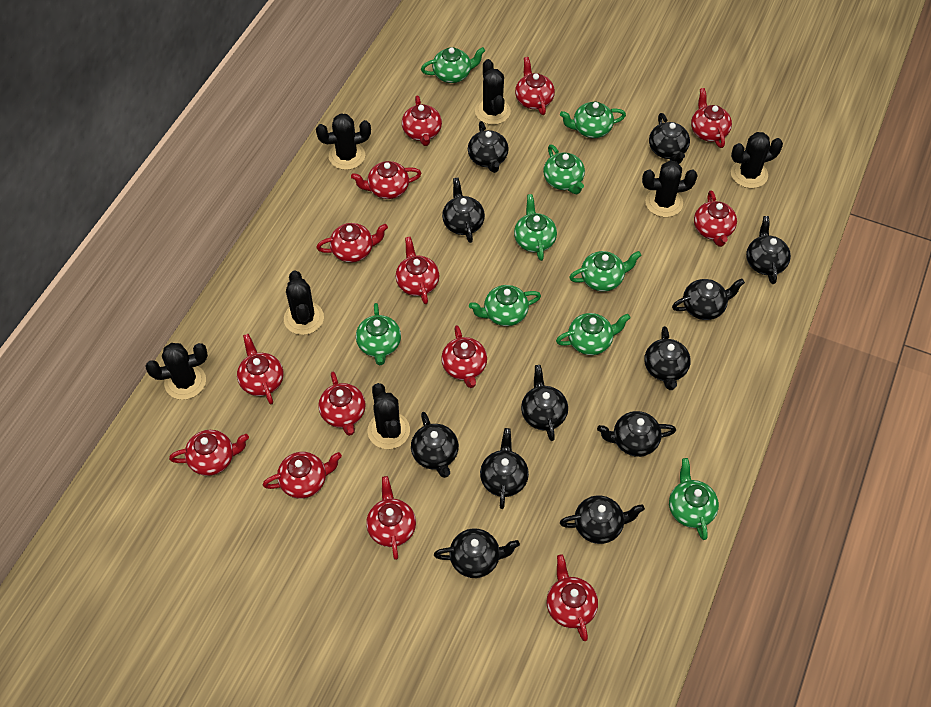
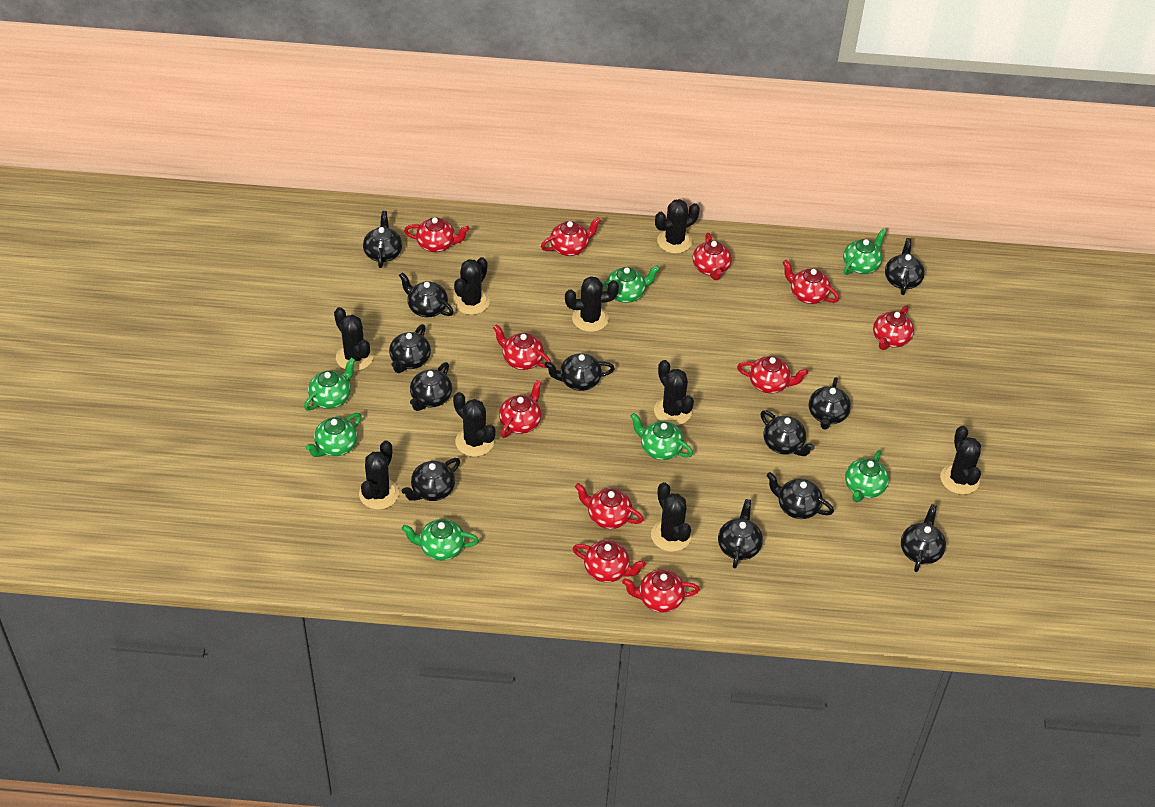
black cactus: [145,343,208,400] [284,270,324,335] [316,113,371,170] [367,383,410,449] [475,59,511,125] [642,161,698,217] [731,132,783,188] = 7 -> [334,307,373,371] [359,441,399,510] [453,257,490,315] [453,392,496,457] [565,276,619,332] [651,482,691,552] [654,360,694,425] [655,199,700,254] [940,426,981,494] = 9
green teapot: [356,303,401,365] [421,47,485,83] [469,285,541,326] [514,194,557,261] [543,144,585,194] [556,313,631,355] [560,102,626,138] [569,251,641,292] [669,458,719,540] = 9 -> [304,358,355,411] [306,413,362,457] [402,519,479,561] [602,265,660,303] [630,413,693,460] [843,229,886,275] [845,450,889,502] = 7
red teapot: [169,430,249,476] [237,334,283,404] [263,452,342,499] [316,223,388,263] [318,372,366,436] [351,161,422,199] [366,476,416,560] [396,237,439,304] [402,95,442,146] [441,325,487,388] [515,57,555,115] [547,554,598,641] [691,88,732,148] [694,190,737,247] = 14 -> [404,217,469,252] [493,324,551,370] [499,380,542,438] [541,217,601,256] [572,540,646,583] [575,483,643,529] [622,569,700,612] [693,233,732,280] [737,356,808,394] [782,260,839,304] [873,305,914,350] = 11

